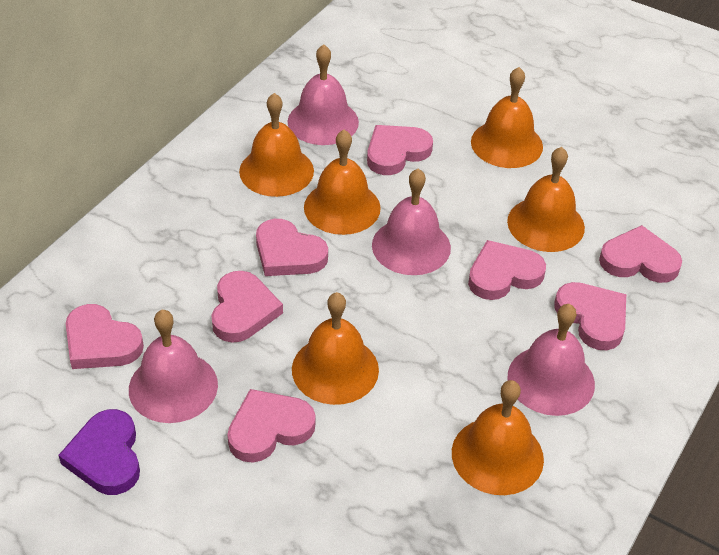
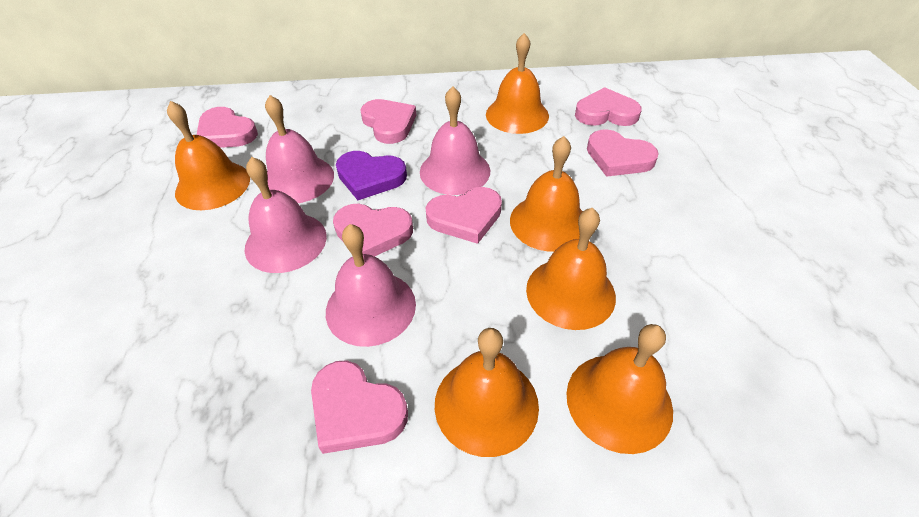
pink heart: [66,304,144,369] [211,271,283,343] [227,389,315,463] [256,219,328,276] [367,125,433,175] [468,240,546,300] [554,282,626,350] [599,225,682,283] = 8 -> [197,107,258,148] [311,360,408,454] [333,204,413,257] [360,99,416,144] [426,187,502,244] [575,87,642,126] [587,129,659,177] = 7

